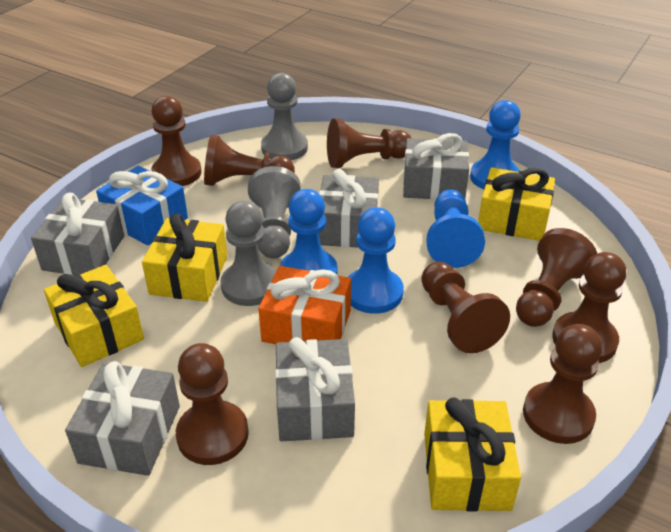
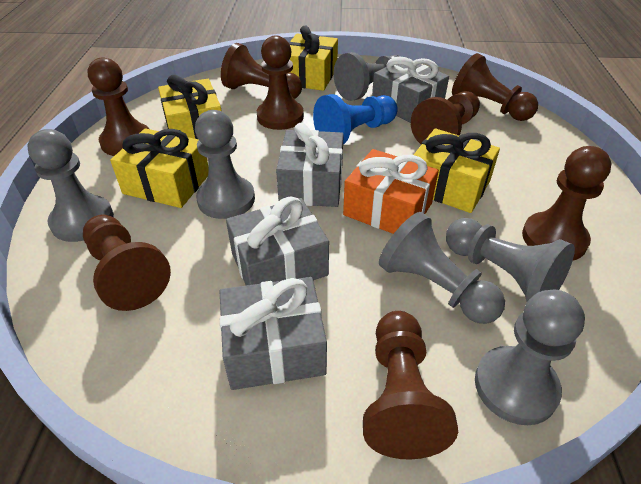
blue gift: [96,166,188,245] = 1 -> none = 0
blue pawn: [280,189,337,274] [348,207,404,314] [426,189,485,268] [470,100,521,189] = 4 -> [313,94,398,145] = 1
grey gift: [31,193,124,275] [65,361,180,476] [275,337,355,441] [318,169,379,248] [403,133,469,200] = 5 -> [220,277,327,390] [226,197,329,286] [276,122,344,207] [372,57,449,123] = 4
grey pawn: [220,201,277,306] [248,166,301,258] [261,73,308,160] = 3 -> [27,129,114,242] [195,110,255,219] [334,52,400,101] [379,212,505,324] [446,218,575,302] [475,290,585,425] = 6

